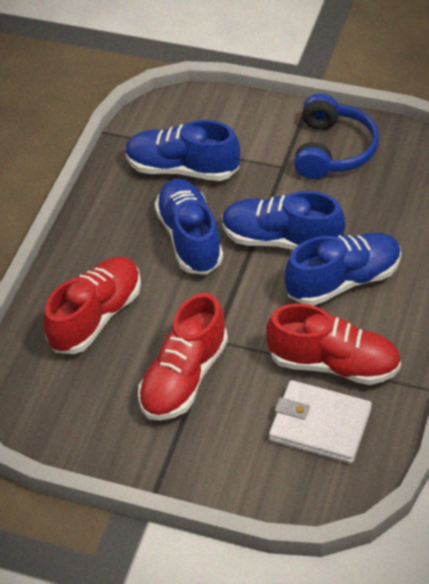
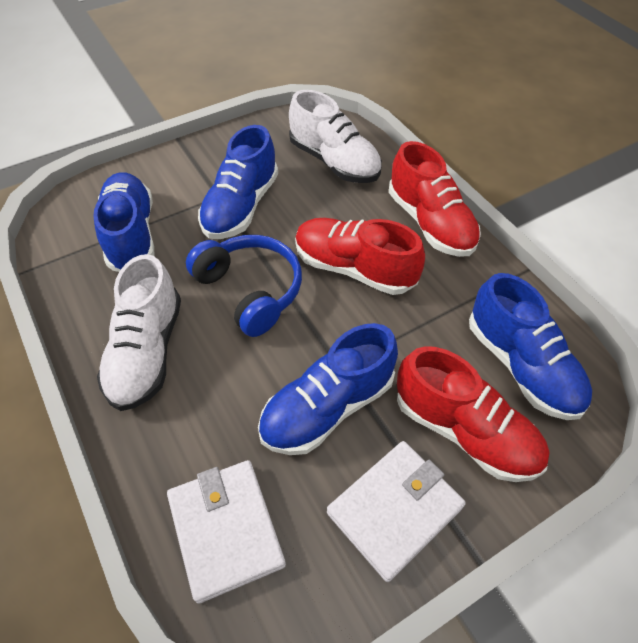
white shoe: none = 0 -> [97,254,181,411] [289,90,382,183] = 2
white wallet: [269,380,372,464] = 1 -> [167,460,286,604] [327,441,466,582] = 2

